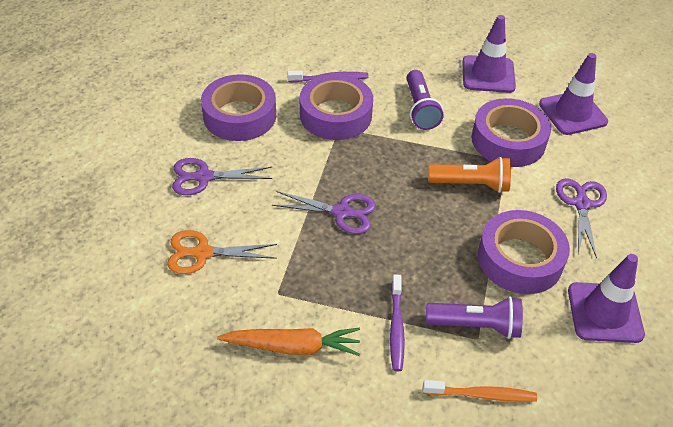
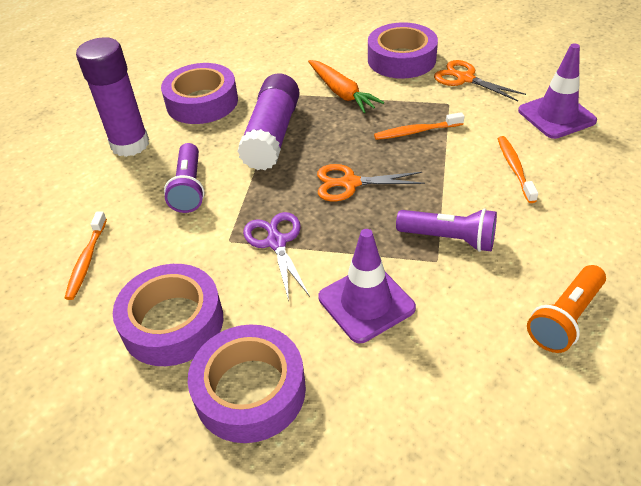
orange scissors: [167,230,277,274] = 1 -> [317,164,425,201] [434,60,526,101] = 2
orange toothbrush: [423,380,537,402] = 1 -> [65,212,107,300] [374,112,464,140] [498,136,538,203] = 3
purple glue stick: none = 0 -> [76,37,149,157] [237,73,300,170] = 2
purple scissors: [172,158,272,195] [272,191,376,234] [556,178,607,258] = 3 -> [243,212,310,301] = 1
purple toothbrush: [287,70,369,82] [390,274,405,372] = 2 -> none = 0
purple traffic cone: [462,15,516,93] [539,53,608,135] [568,254,645,343] = 3 -> [318,229,416,343] [518,44,597,139] = 2

